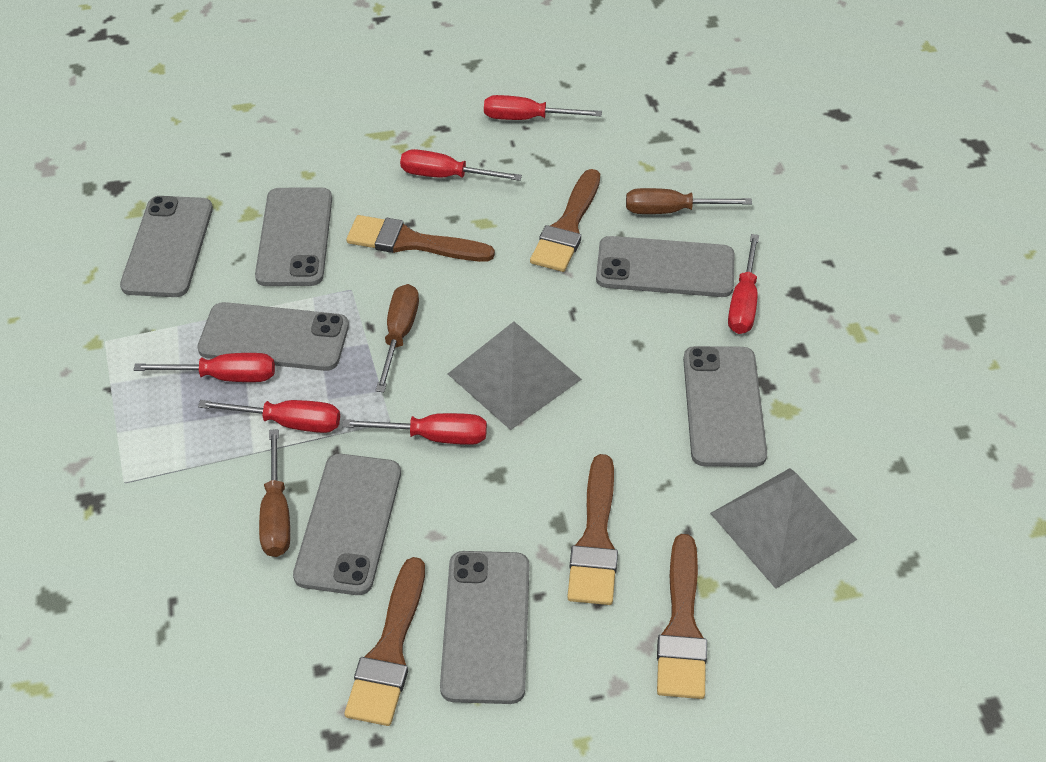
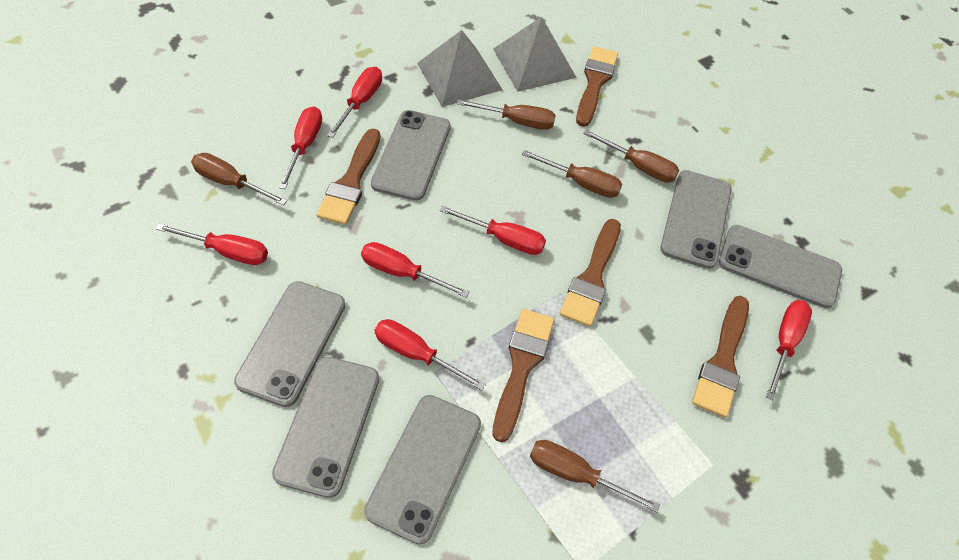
brown screwdriver: [259,429,290,557] [376,284,419,392] [626,188,752,214] = 3 -> [191,153,287,205] [457,99,556,130] [522,150,622,198] [530,440,660,513] [583,129,679,182] = 5
grey phone: [120,196,213,297] [197,302,349,371] [255,187,332,286] [293,454,401,595] [440,551,530,704] [596,236,734,297] [683,346,767,467] = 7 -> [234,281,346,407] [272,357,379,498] [364,395,481,545] [371,110,451,201] [660,170,732,269] [719,225,842,308] = 6
red screwdriver: [134,353,275,382] [198,400,340,433] [342,413,487,445] [400,149,522,181] [484,95,602,120] [728,234,759,334] = 6 -> [156,223,268,265] [279,106,322,189] [327,67,382,138] [361,242,470,298] [375,319,486,390] [440,206,546,255] [766,300,812,401] = 7

